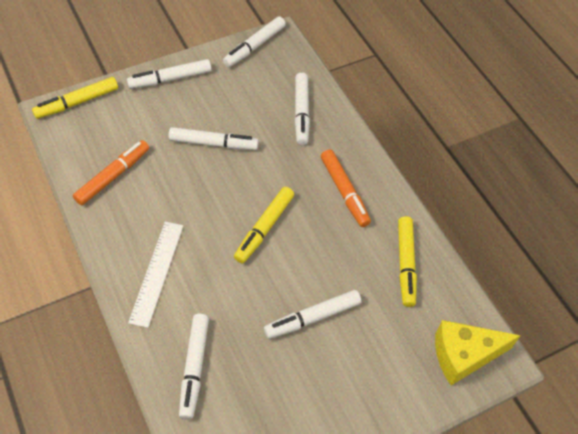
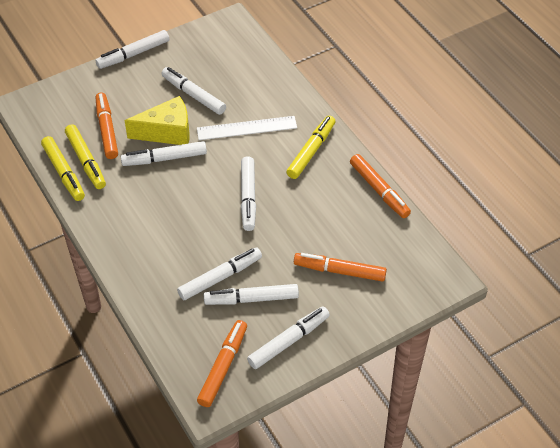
orange marker: [73,140,149,205] [321,149,371,227] = 2 -> [96,93,118,159] [197,320,247,407] [294,253,387,282] [350,154,411,218] = 4
white marker: [127,59,212,89] [168,127,259,150] [179,314,209,420] [223,16,286,67] [264,290,361,339] [295,73,310,145] = 6 -> [96,30,170,69] [121,141,207,166] [161,67,226,115] [177,247,262,300] [204,284,299,305] [241,156,256,231] [247,306,330,369] = 7

